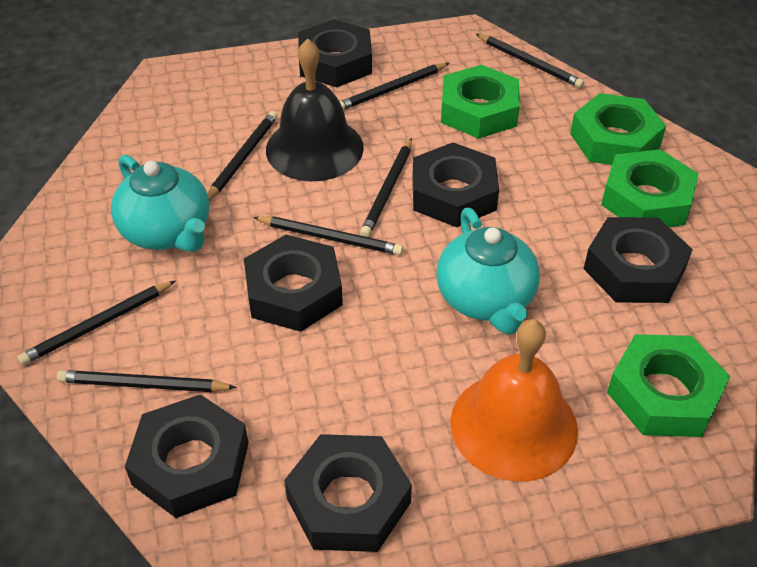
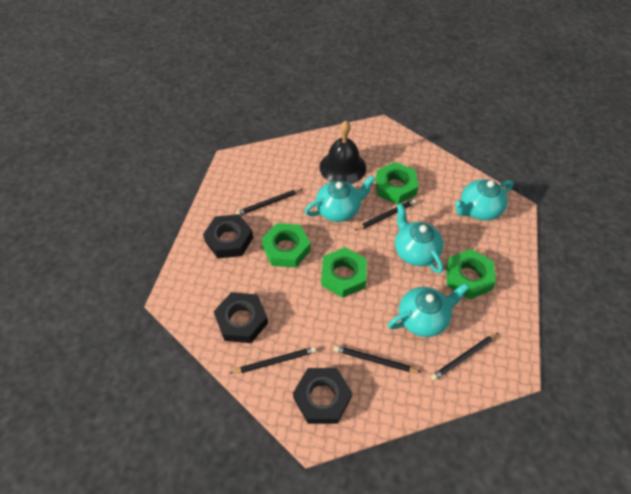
black nut: [125,394,249,518] [244,235,343,332] [284,434,412,552] [299,19,372,87] [412,142,499,227] [584,217,693,303] = 6 -> [203,214,253,258] [213,292,268,343] [293,368,352,424] = 3
black pencil: [17,281,175,365] [57,370,236,392] [207,111,278,200] [253,216,403,255] [340,63,449,110] [360,138,412,237] [476,34,585,88] = 7 -> [230,347,316,374] [236,189,302,215] [334,345,421,373] [354,199,416,231] [431,333,498,381] = 5
orange bell: [450,319,578,482] = 1 -> none = 0
turquoise teapot: [111,155,209,252] [436,208,540,335] = 2 -> [305,176,375,222] [388,283,469,337] [395,203,443,274] [455,179,514,221] = 4

